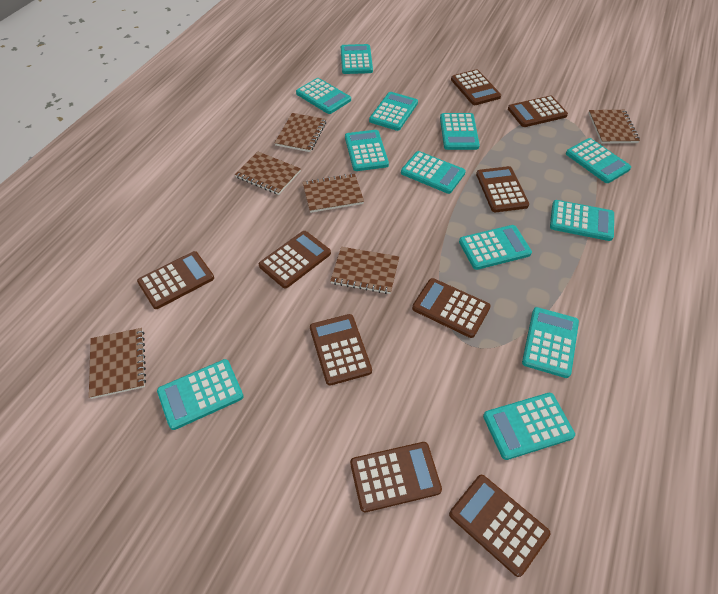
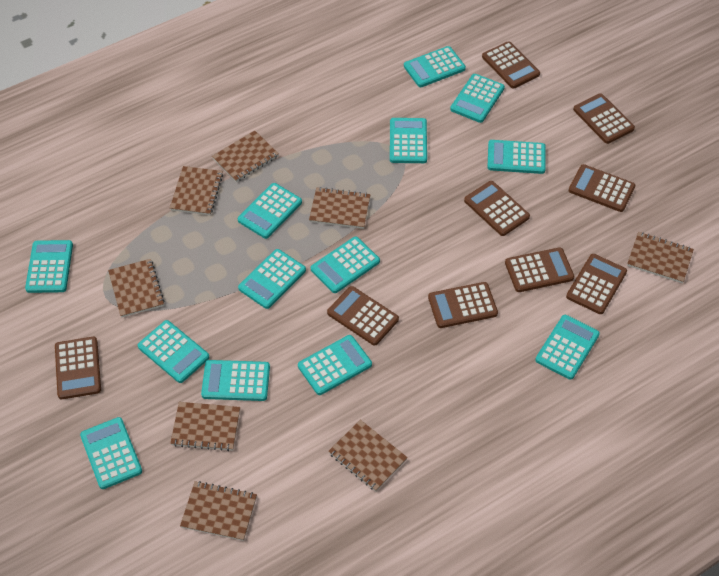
brown notebook: [89,328,146,399] [235,152,301,195] [275,113,326,152] [303,173,364,213] [330,247,399,294] [589,110,640,144] = 6 -> [108,259,165,318] [170,166,223,215] [170,402,240,451] [180,481,257,541] [212,130,279,182] [309,187,371,229] [328,420,408,491] [627,232,694,283] = 8
turquoise calculator: [157,359,244,430] [296,78,351,114] [341,44,373,74] [345,130,389,171] [369,92,418,131] [401,151,466,194] [440,113,480,150] [459,225,532,270] [483,393,575,460] [522,307,579,378] [550,200,614,241] [566,138,631,183] = 12 -> [25,240,73,293] [80,417,142,489] [138,320,210,383] [201,360,270,401] [238,183,302,239] [238,249,306,309] [298,335,372,395] [311,237,380,293] [390,118,427,163] [404,46,466,87] [450,74,505,123] [488,140,546,174] [535,315,600,380] = 13

